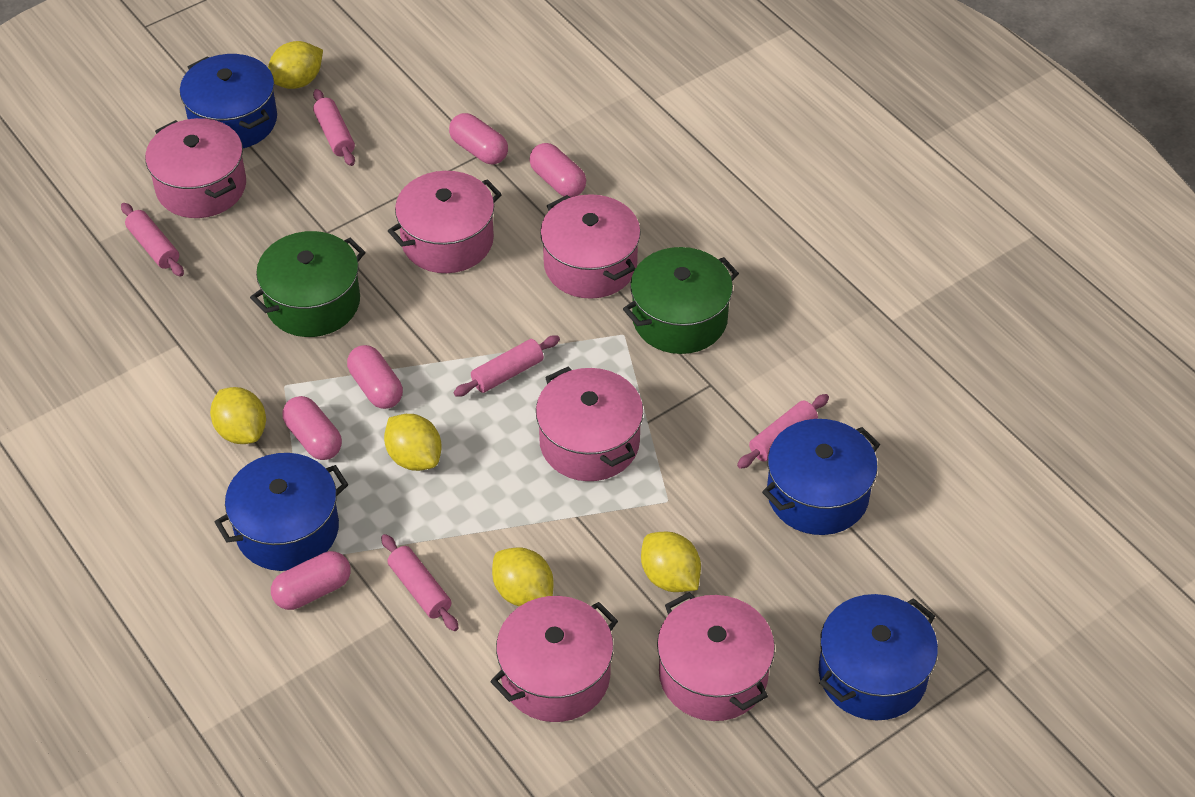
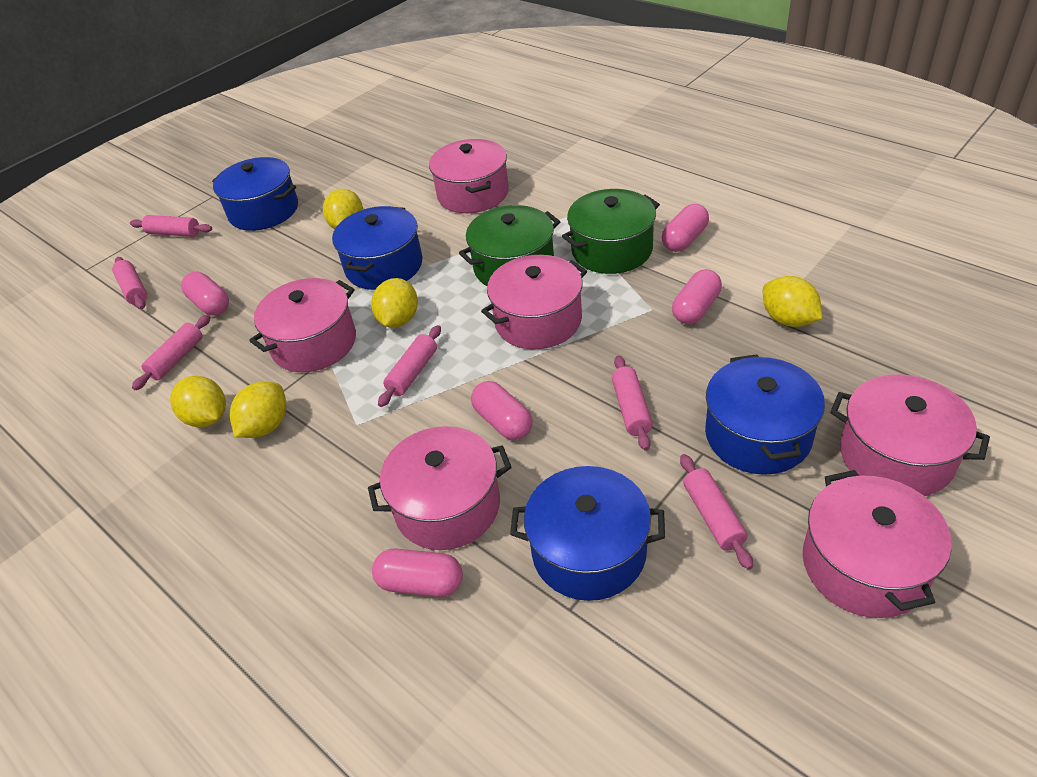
pink rolling pin: [121,203,184,277] [313,89,355,166] [381,534,459,631] [453,335,560,397] [737,394,829,469] = 5 -> [112,257,147,309] [130,215,212,237] [132,315,211,390] [378,325,441,407] [612,355,653,451] [680,454,753,570] = 6

